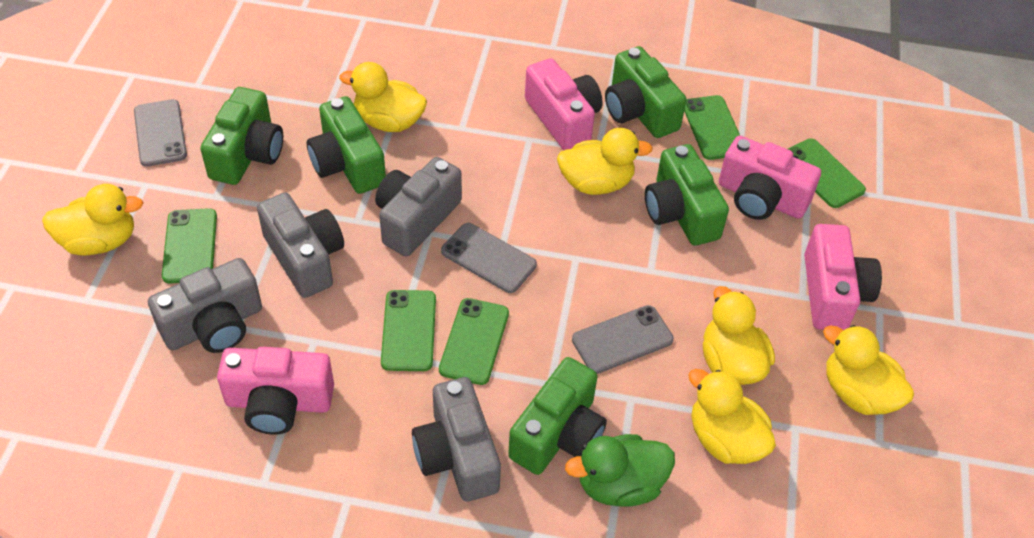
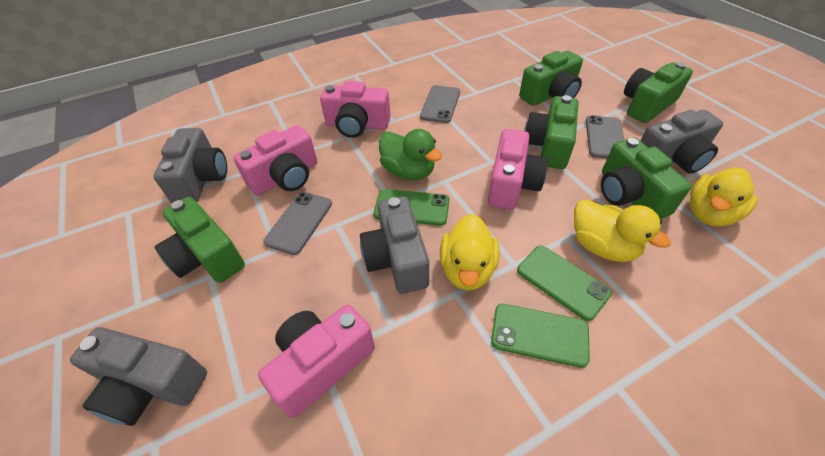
green phone: [162,208,217,284] [381,290,436,371] [439,298,509,385] [684,95,740,160] [788,138,866,208] = 5 -> [373,189,450,226] [491,304,590,368] [517,246,612,321] = 3
yellow duck: [42,184,143,256] [339,62,427,132] [557,128,653,195] [688,369,776,464] [703,286,775,385] [823,325,914,415] = 6 -> [440,214,499,291] [574,199,671,262] [690,167,758,226] = 3

